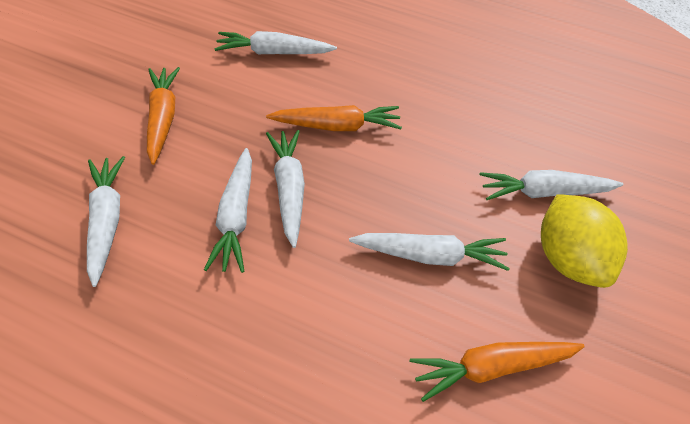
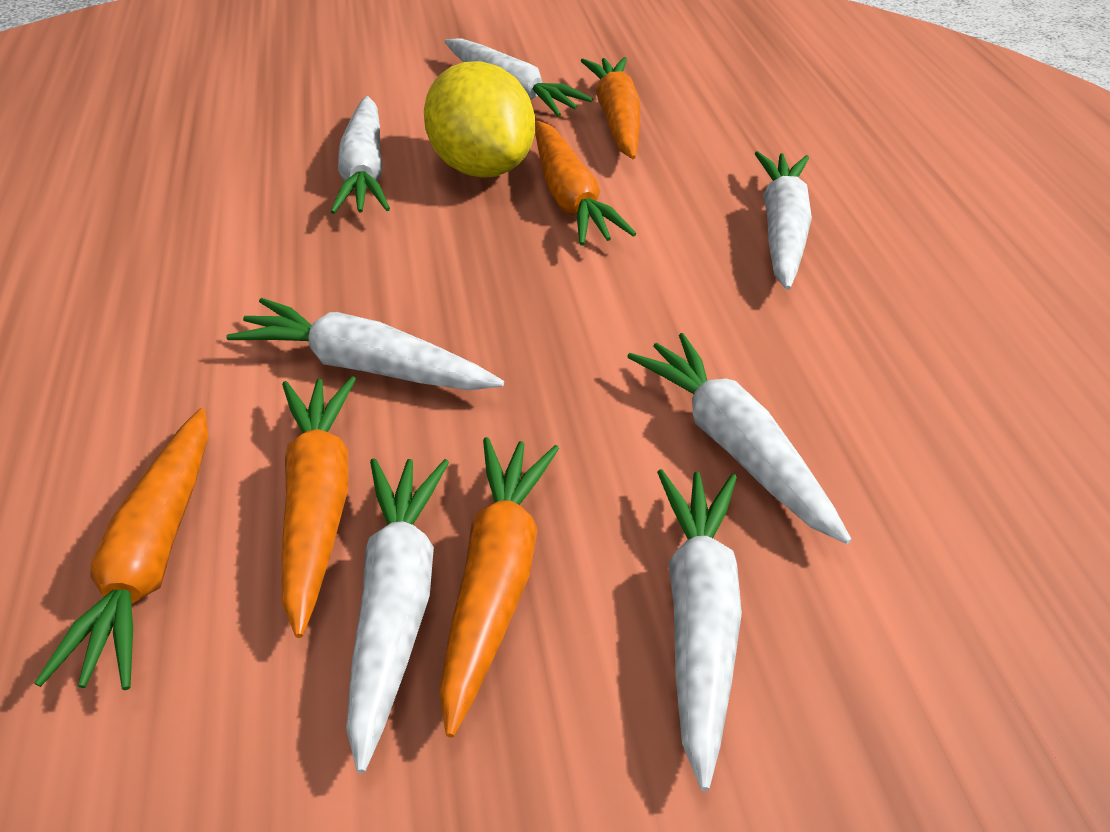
orange carrot: [147,67,180,165] [266,105,402,131] [410,342,585,402] = 3 -> [34,408,208,690] [282,376,356,638] [439,437,559,738] [535,121,636,246] [581,57,640,159] = 5
white carrot: [87,156,125,287] [204,148,252,273] [214,31,337,54] [266,130,305,248] [349,233,510,271] [480,170,623,200] = 6 -> [226,298,504,390] [330,96,390,214] [346,458,449,773] [445,38,593,117] [627,333,852,544] [657,469,742,791] [754,151,812,290] = 7

